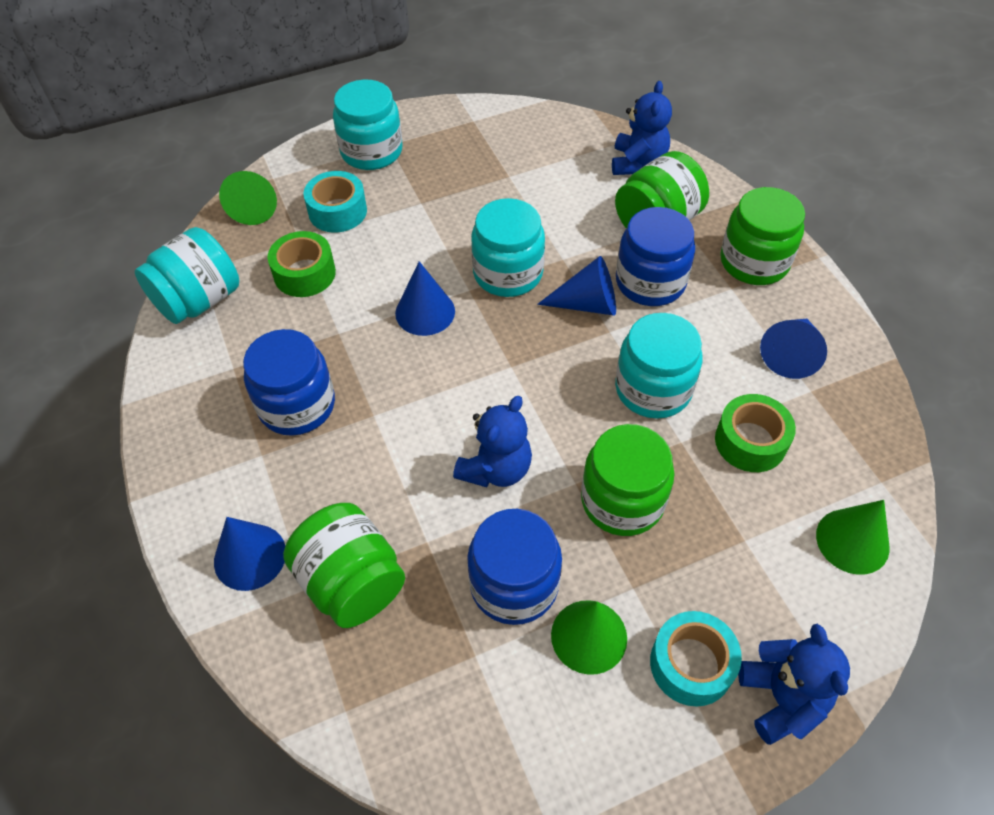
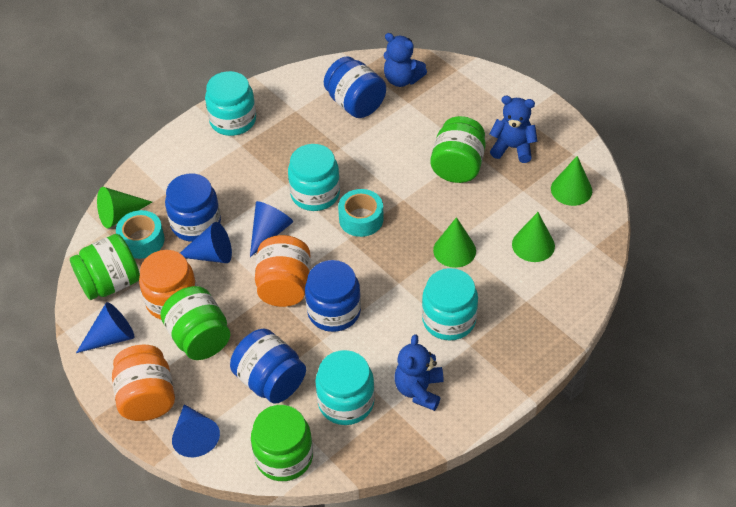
blue jar: [243,329,335,436] [467,509,562,625] [616,207,695,306] = 3 -> [165,173,221,242] [230,328,306,404] [305,260,361,332] [324,56,386,118] = 4
green cone: [219,171,277,225] [551,601,627,675] [816,500,890,575] = 3 -> [97,187,152,228] [433,217,476,268] [512,212,555,262] [551,156,592,206] = 4
green tape: [268,231,336,297] [715,394,796,472] = 2 -> none = 0
orange jar: none = 0 -> [112,344,175,421] [139,250,197,320] [255,235,311,307] = 3

